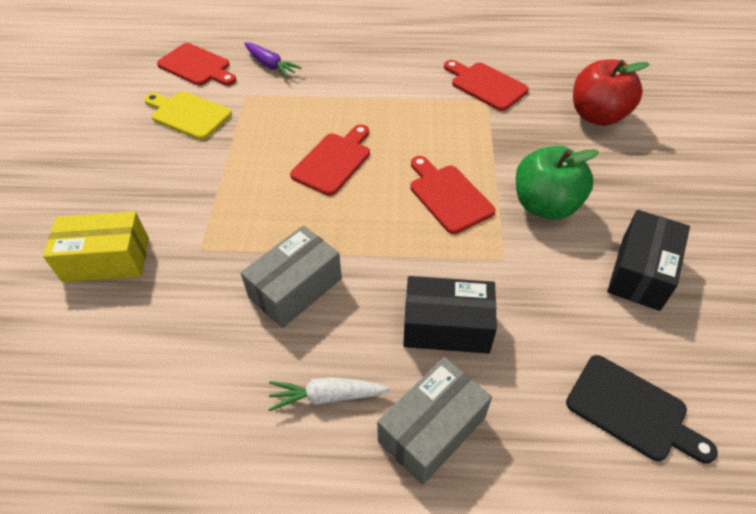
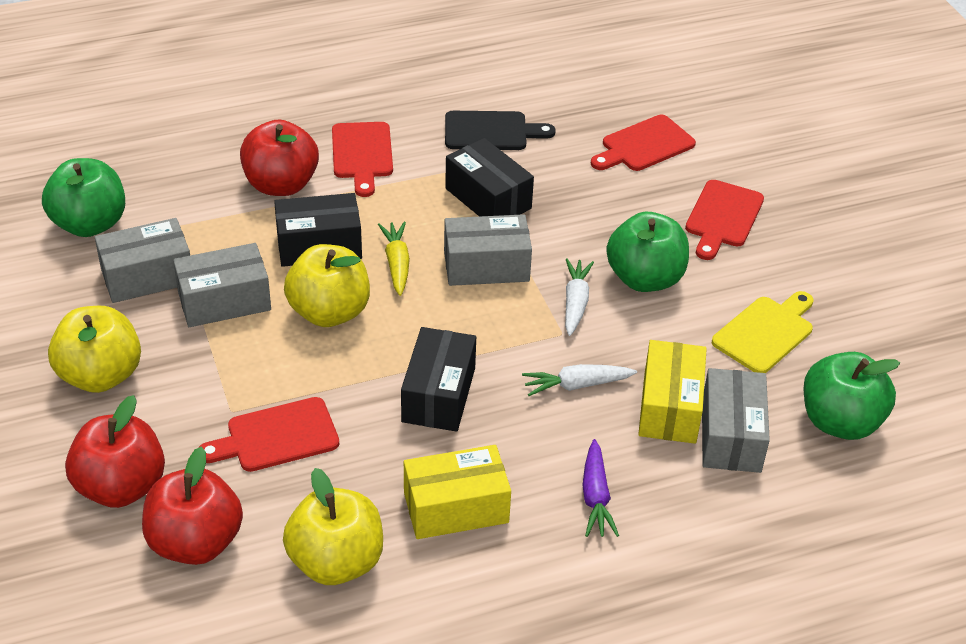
black box: [403,276,497,354] [607,210,690,311] = 2 -> [274,193,362,267] [401,327,476,432] [445,138,534,217] = 3
green apple: [516,146,599,220] = 1 -> [42,158,125,237] [606,212,689,292] [804,352,900,440] = 3
grey box: [241,225,342,328] [377,357,492,485] = 2 -> [95,218,190,303] [173,243,271,327] [444,214,532,286] [702,368,770,473] = 4
red apple: [573,59,650,126] = 1 -> [65,395,165,508] [142,447,243,565] [240,119,319,196] = 3
white carrot: [268,377,390,411] = 1 -> [522,364,637,396] [565,258,594,336] = 2
yellow apple: none = 0 -> [48,306,141,393] [283,468,383,585] [284,244,370,327] = 3
yellow box: [43,211,149,282] = 1 -> [404,445,511,539] [638,340,707,444] = 2
yellow carrot: none = 0 -> [378,222,410,296] = 1

